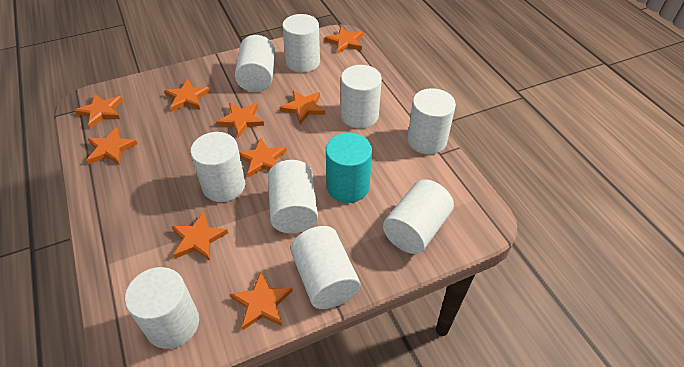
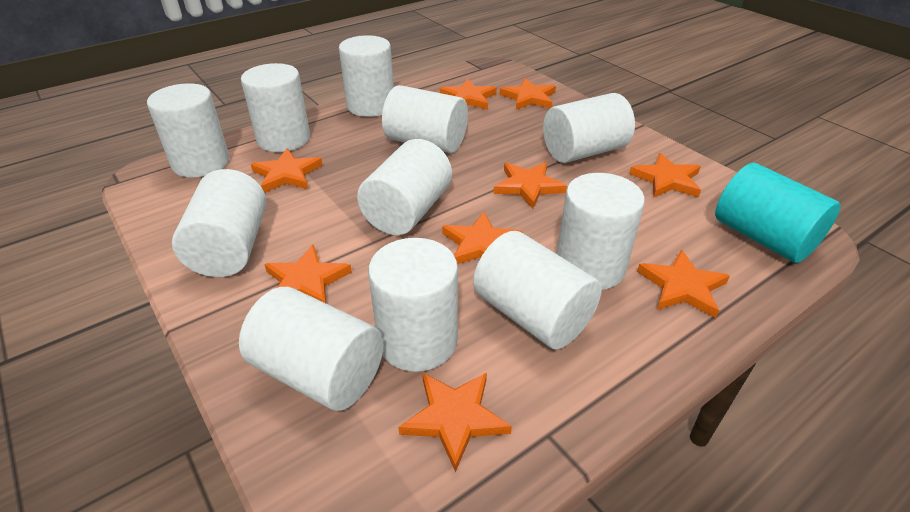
white cylinder: [125,267,199,349] [190,132,245,202] [235,35,275,92] [268,160,318,233] [282,14,320,73] [291,226,360,309] [341,65,382,128] [383,179,454,254] [407,88,456,154] = 9 -> [147,83,230,178] [172,169,266,277] [239,287,384,411] [241,63,310,152] [339,35,394,117] [357,139,452,235] [368,238,458,372] [382,85,468,153] [473,231,602,349] [543,93,635,163] [557,173,645,290] = 11

